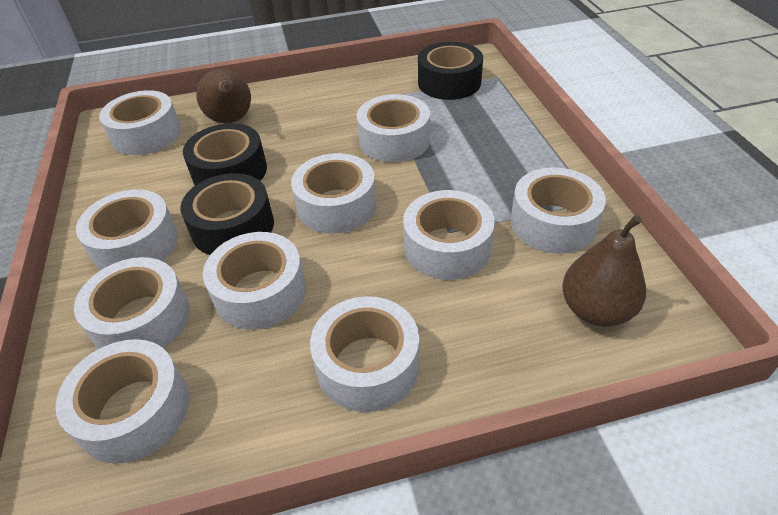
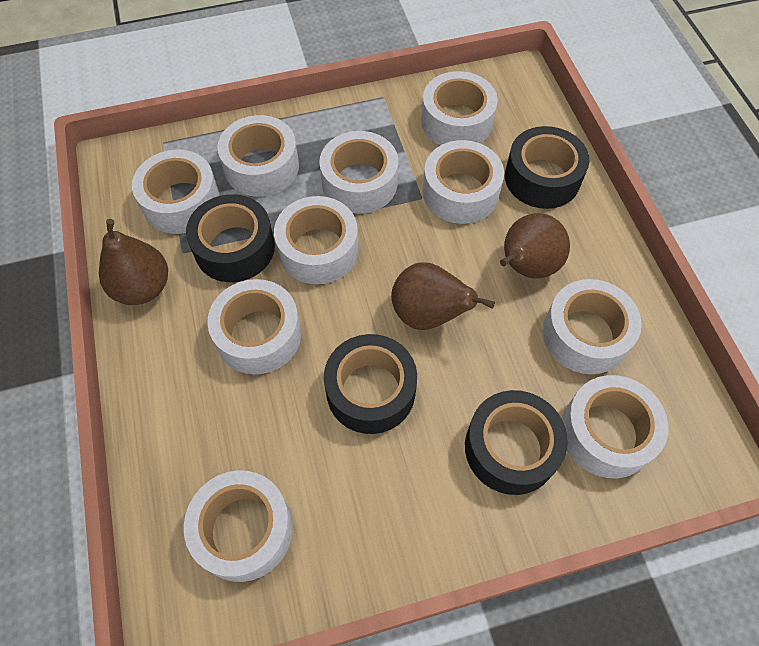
black tape: [180,173,274,255] [183,123,267,185] [418,42,483,100] = 3 -> [186,194,275,282] [324,334,417,434] [465,390,568,495] [505,126,589,209] = 4
brown pear: [196,69,251,124] [562,215,646,327] = 2 -> [99,219,168,305] [391,262,495,330] [500,213,570,278] = 3

